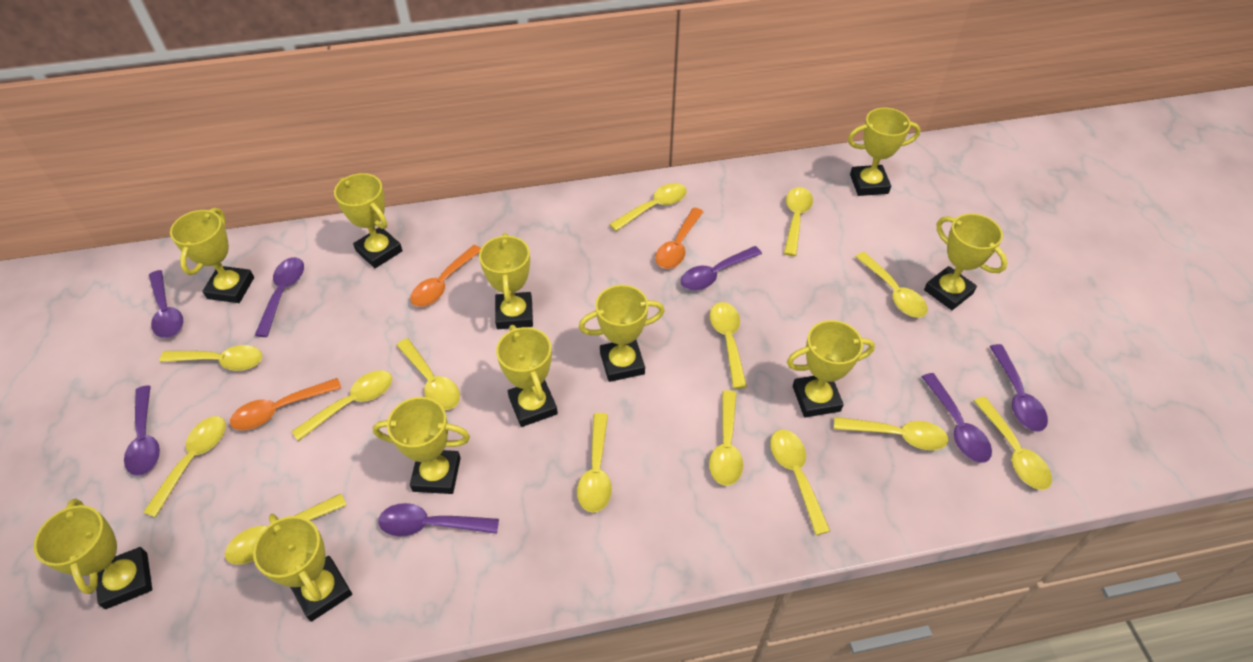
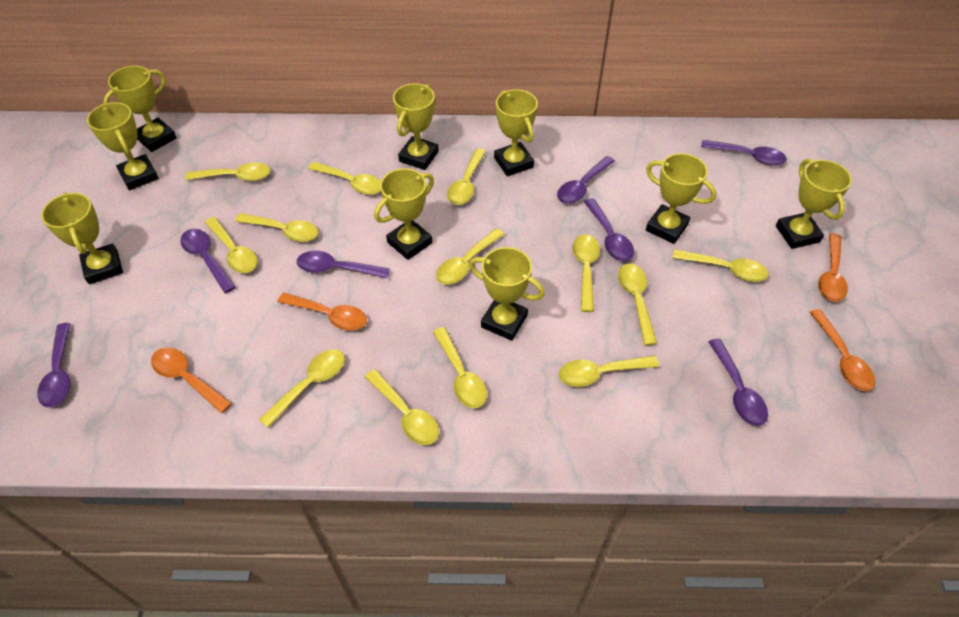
orange spoon: [230,378,341,430] [410,245,481,307] [655,208,703,269] = 3 -> [151,348,232,413] [278,293,367,331] [809,309,875,391] [818,233,848,302] = 4
yellow spoon: [143,416,226,518] [159,345,262,371] [225,494,346,565] [292,370,392,441] [396,338,460,410] [577,413,612,513] [609,183,687,231] [709,390,743,486] [710,302,747,389] [770,430,830,535] [784,187,813,256] [834,417,948,450] [855,252,928,318] [974,397,1052,490] = 14 -> [185,162,270,181] [205,217,257,273] [235,213,319,242] [259,349,345,428] [308,162,381,195] [365,369,439,445] [433,327,487,408] [436,228,505,285] [447,148,486,205] [559,356,659,387] [572,234,600,312] [618,263,657,345] [672,249,768,282] = 13
yellow trophy: [34,499,152,609] [170,208,254,303] [253,514,352,622] [334,173,403,268] [373,397,470,494] [479,233,533,329] [496,325,558,427] [579,285,665,382] [787,320,875,418] [848,108,921,196] [924,213,1008,310] = 11 -> [41,192,123,284] [87,102,159,190] [103,66,177,152] [374,168,434,260] [393,83,439,170] [469,247,545,341] [494,89,538,176] [646,153,717,244] [776,158,852,249] = 9

